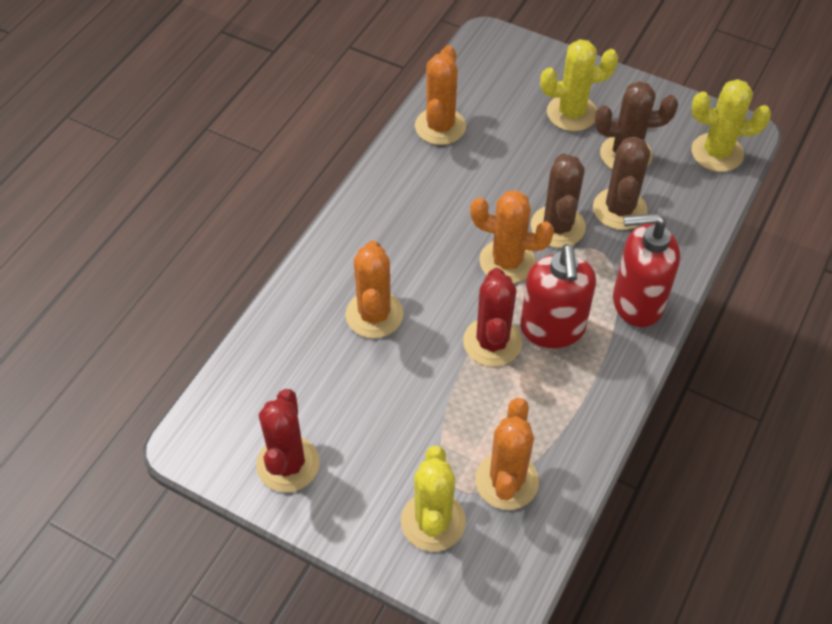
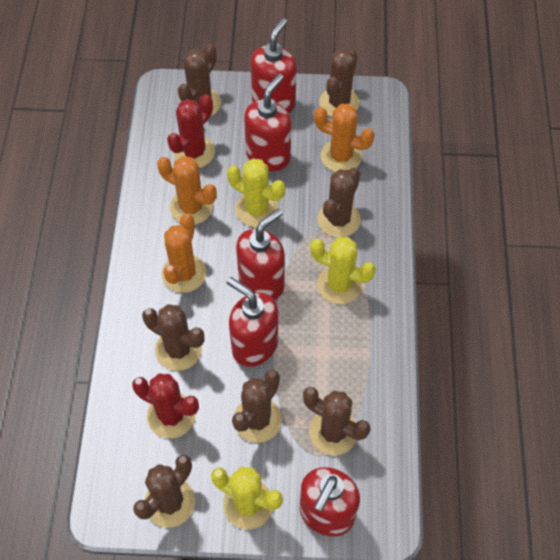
brown cactus: [531,154,586,248] [593,137,650,230] [595,81,678,169] = 3 -> [133,455,195,528] [142,304,205,371] [178,44,221,117] [232,370,282,443] [303,387,371,456] [317,168,361,238] [319,49,359,117] = 7
orange cactus: [345,240,404,338] [415,45,466,145] [470,190,554,283] [475,398,539,510] = 4 -> [157,156,217,225] [162,213,206,293] [314,104,375,172] = 3
red soap dispenser: [520,244,596,348] [613,213,680,327] = 2 -> [226,277,278,366] [236,208,285,300] [244,74,291,171] [251,18,296,113] [300,467,360,536] = 5

